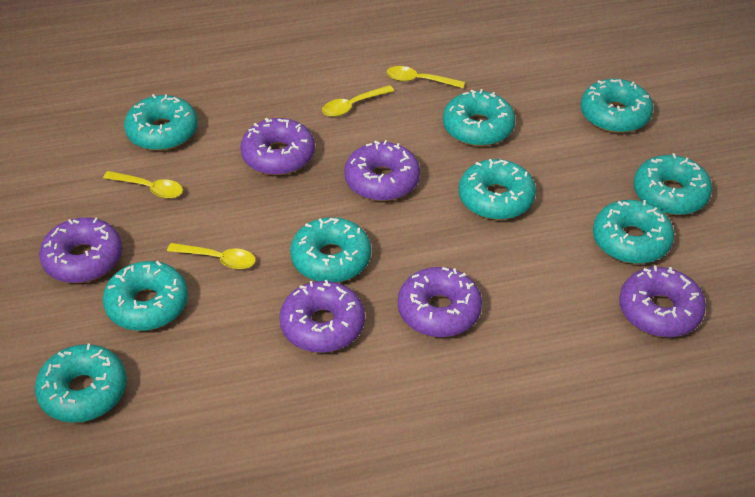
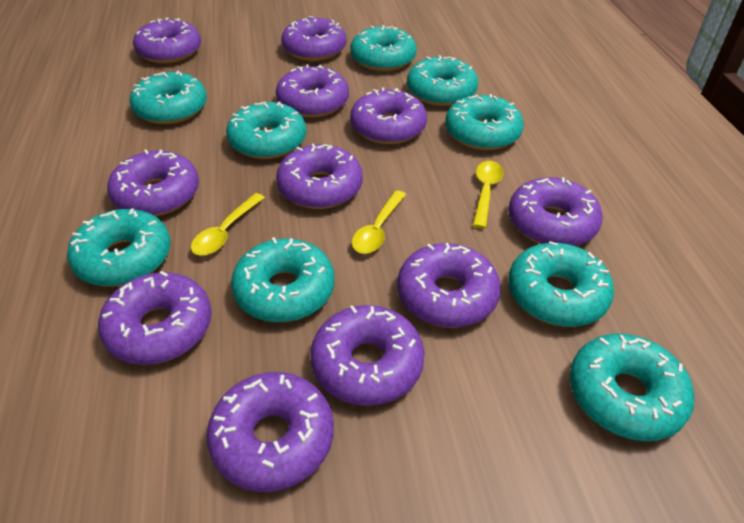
purple donut: [39,217,122,283] [240,118,315,175] [279,280,365,353] [344,140,420,201] [398,267,482,337] [619,266,706,338] = 6 -> [98,271,212,365] [107,149,199,216] [133,17,201,64] [206,372,334,492] [276,64,349,118] [276,144,363,209] [281,16,346,61] [311,305,425,406] [350,87,427,144] [397,243,501,328] [509,177,603,246] = 11
yellow spoon: [103,171,183,199] [167,243,256,269] [322,85,394,117] [386,66,465,88] = 4 -> [191,193,265,256] [351,190,406,254] [473,161,504,228] = 3

